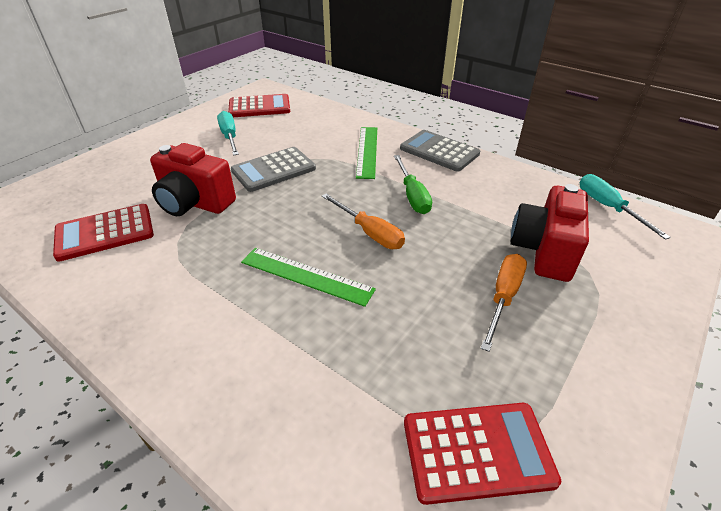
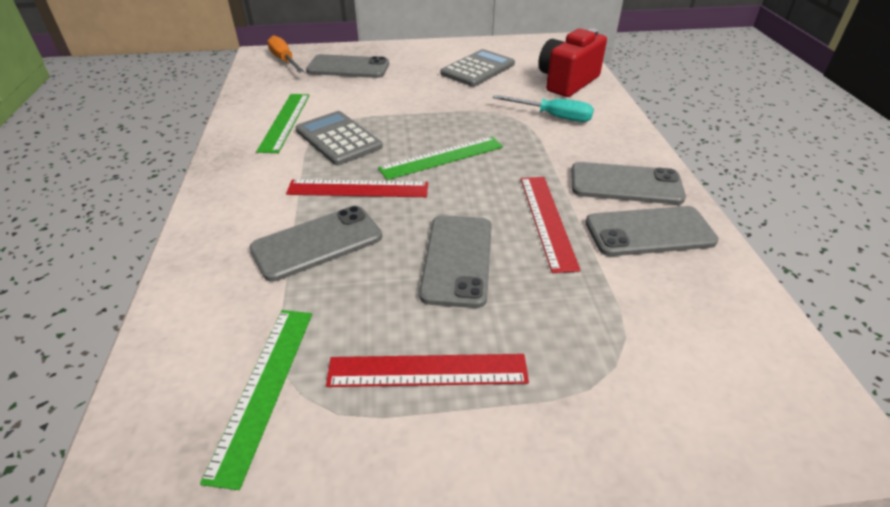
green ruler: [241,248,376,307] [356,127,377,179] = 2 -> [200,310,312,490] [256,94,310,153] [378,136,503,180] = 3
green screwdriver: [394,155,432,214] = 1 -> none = 0
grey phone: none = 0 -> [249,206,382,282] [306,54,389,78] [419,215,492,308] [571,162,686,205] [586,206,719,256] = 5
orange screwdriver: [322,194,405,249] [481,254,527,352] = 2 -> [267,35,304,73] = 1
red calculator: [53,204,154,261] [228,94,290,117] [404,403,561,505] = 3 -> none = 0
red camera: [150,143,236,216] [511,184,589,282] = 2 -> [538,28,607,97] = 1
red ruler: none = 0 -> [286,179,428,197] [326,354,529,387] [521,177,581,273] = 3
turquoise screwdriver: [217,111,239,156] [580,174,671,240] = 2 -> [493,95,594,122] = 1

